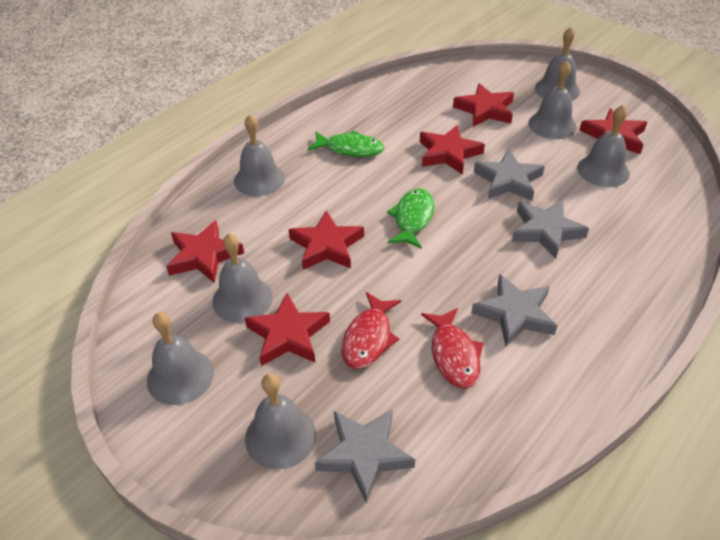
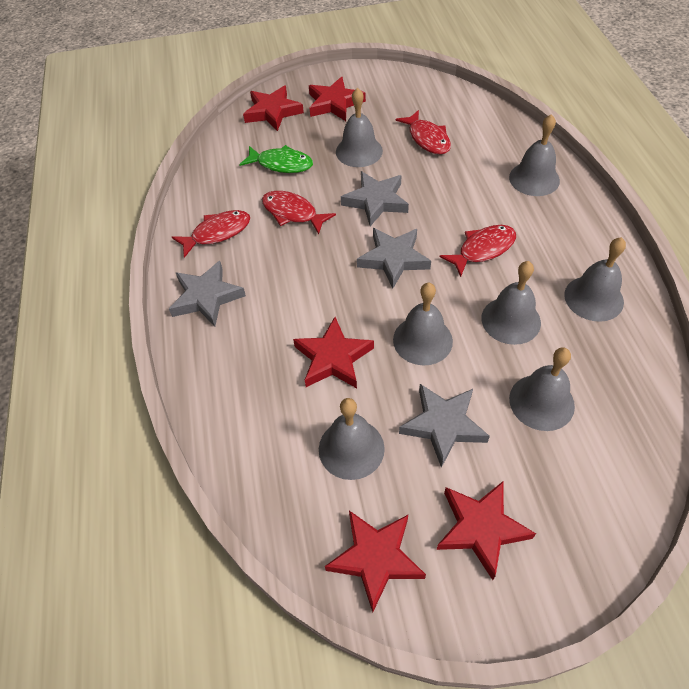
green fish: [308,131,384,157] [387,189,434,249] = 2 -> [239,145,313,173] = 1
red fish: [342,292,401,369] [421,308,484,388] = 2 -> [172,210,250,258] [262,191,336,234] [395,110,451,154] [439,225,516,277] = 4
red star: [166,220,244,283] [245,293,330,366] [288,210,364,270] [420,125,485,175] [453,83,514,127] [579,108,647,154] = 6 -> [243,85,304,131] [293,317,374,388] [309,77,366,121] [325,511,426,612] [437,481,536,580] = 5

